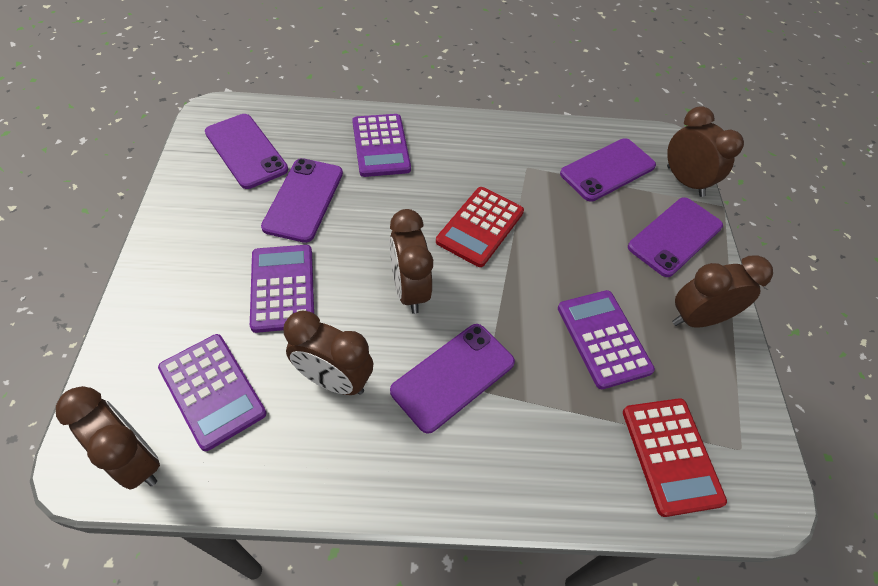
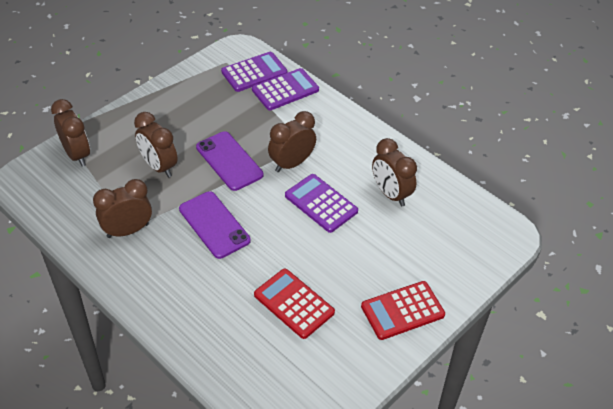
purple calculator: [158,334,267,451] [250,245,314,333] [352,114,411,177] [558,290,655,389] = 4 -> [221,52,287,92] [252,68,319,110] [285,174,358,233] = 3
purple phone: [205,114,288,189] [261,158,343,243] [390,324,515,434] [560,138,656,202] [628,197,723,277] = 5 -> [179,191,251,259] [196,131,263,191] = 2

